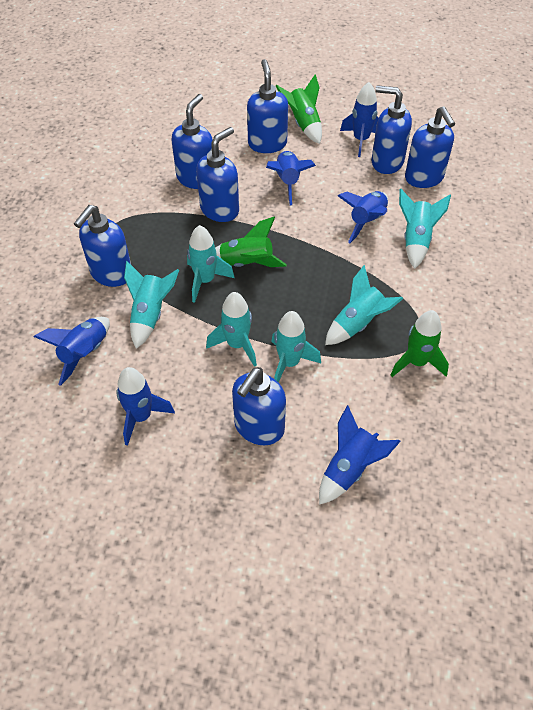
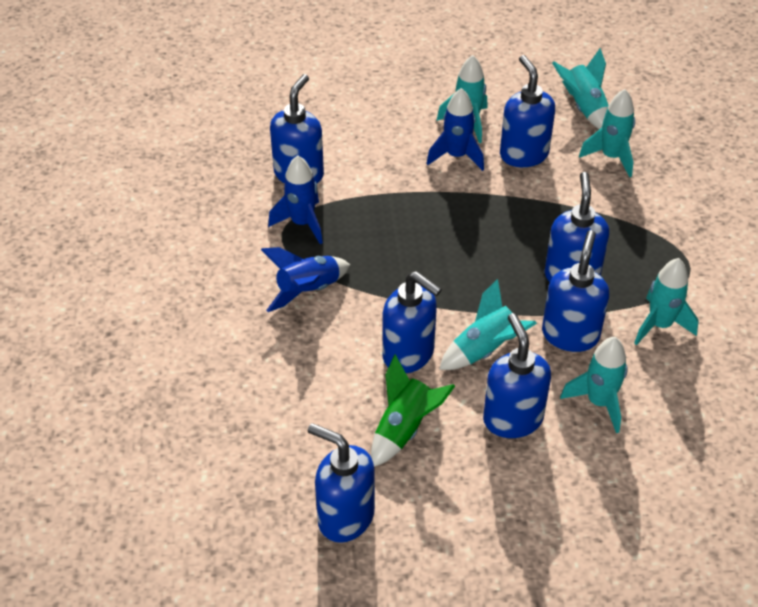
blue rocket: [34,317,110,386] [116,367,175,446] [266,151,316,205] [319,405,401,505] [338,191,388,243] [340,82,379,157] = 6 -> [261,247,350,312] [268,155,323,244] [426,88,484,171] = 3
green rocket: [215,217,287,267] [276,75,322,144] [391,310,449,377] = 3 -> [371,354,455,467] = 1

